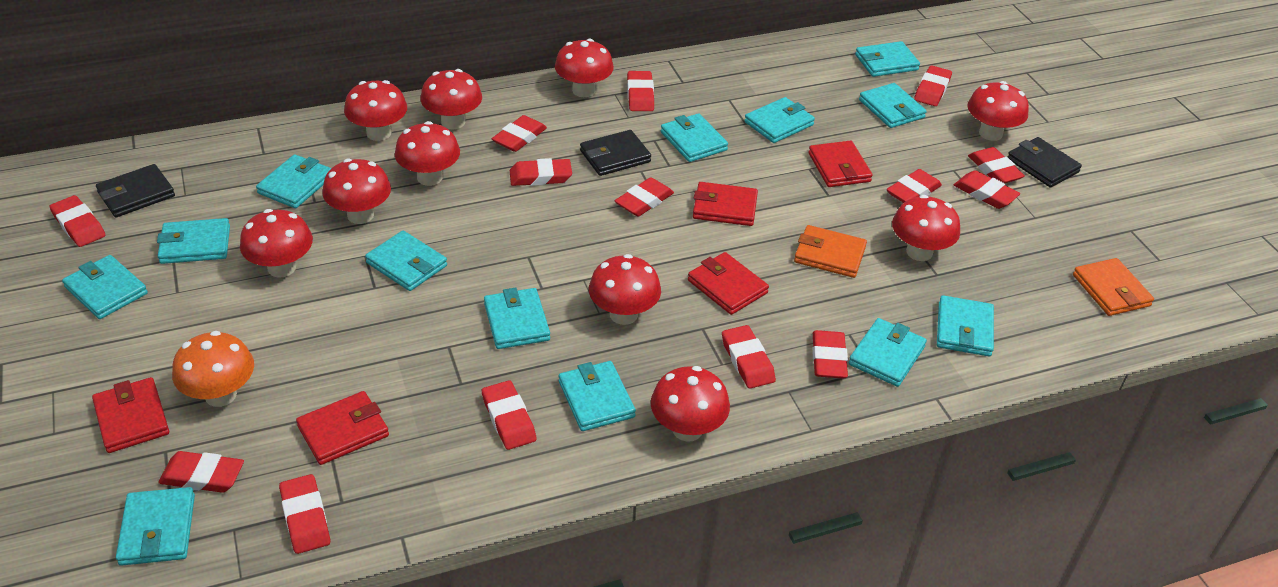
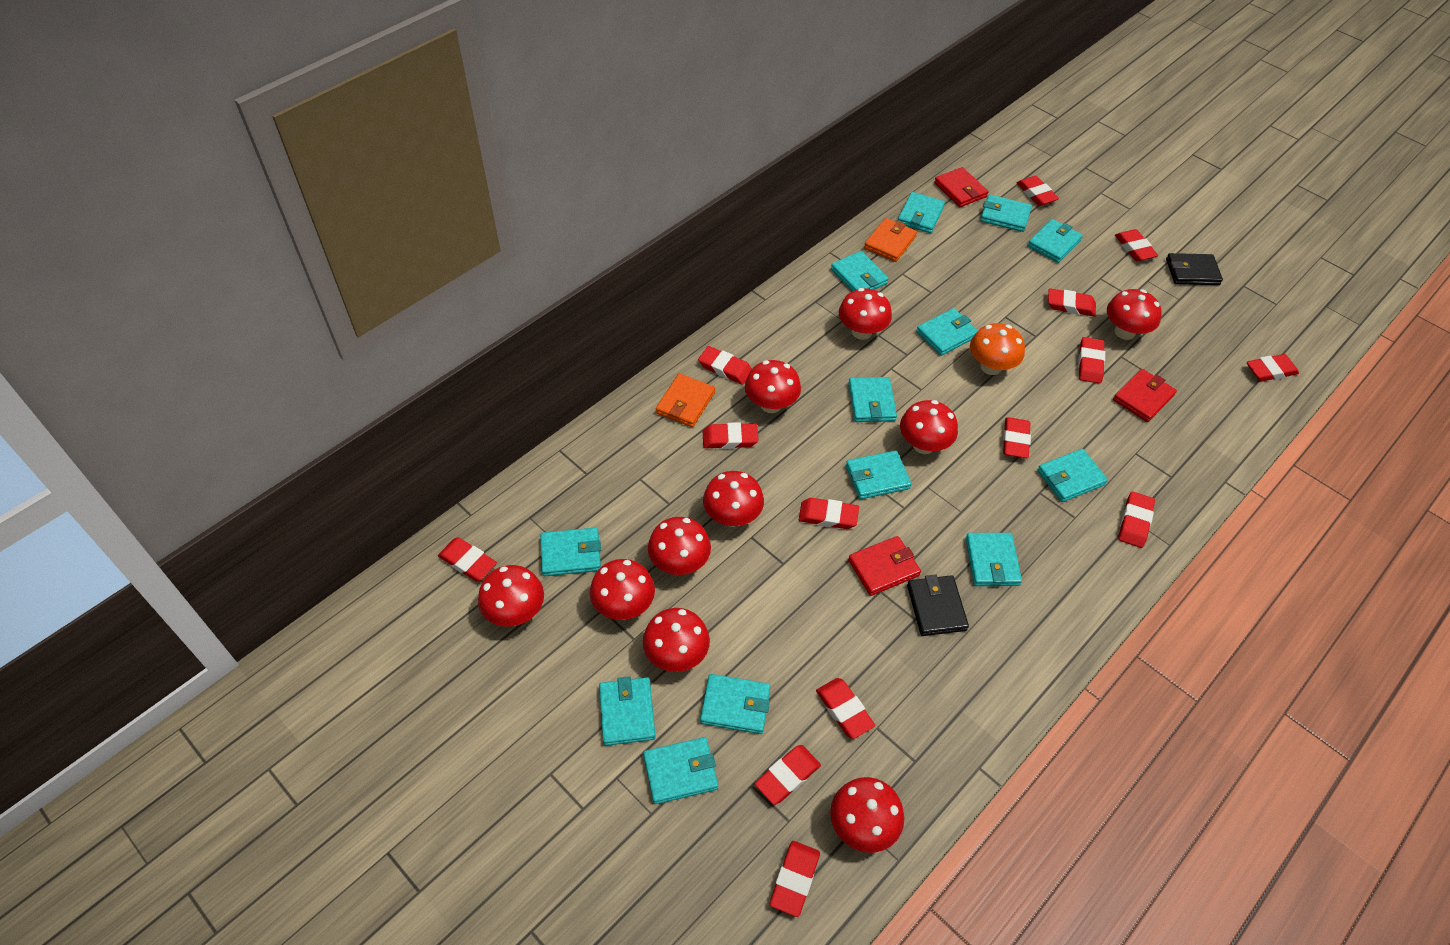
black wallet: [96,164,175,217] [580,130,651,176] [1007,137,1082,188] = 3 -> [907,574,969,636] [1166,253,1223,285] = 2
red wallet: [92,377,169,453] [296,391,389,465] [688,252,769,315] [693,182,758,226] [809,141,873,187] = 5 -> [848,536,921,596] [934,167,989,207] [1113,369,1177,422] = 3

